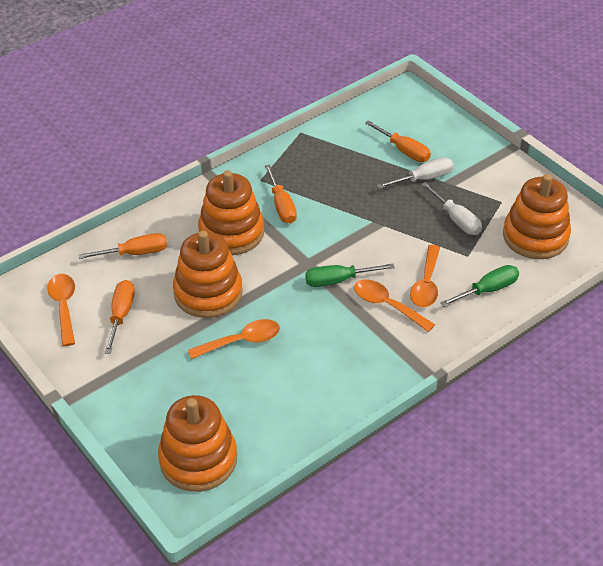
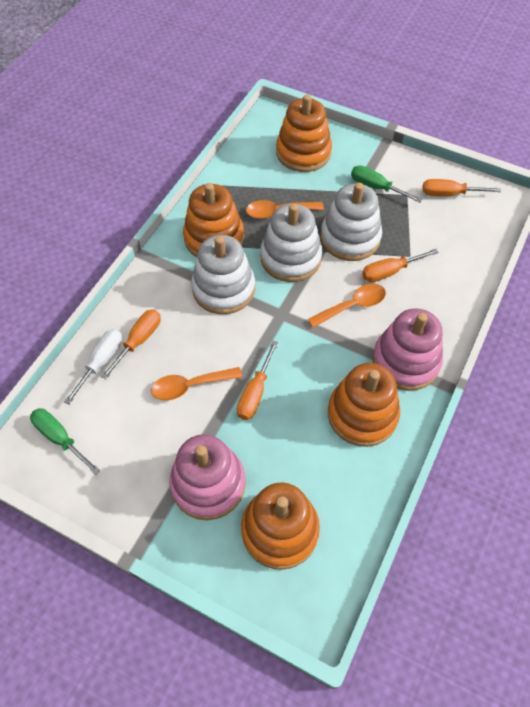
orange spoon: [47,274,75,346] [188,319,280,359] [354,279,435,332] [410,245,440,307] = 4 -> [151,367,242,400] [246,200,324,219] [308,284,386,328] = 3
pink stacking toy: none = 0 -> [169,434,246,520] [372,308,443,391] = 2
white screwdriver: [377,157,454,189] [421,182,482,235] = 2 -> [64,329,122,404] = 1
white stacking toy: none = 0 -> [191,235,255,314] [260,204,323,282] [321,183,382,261] = 3

